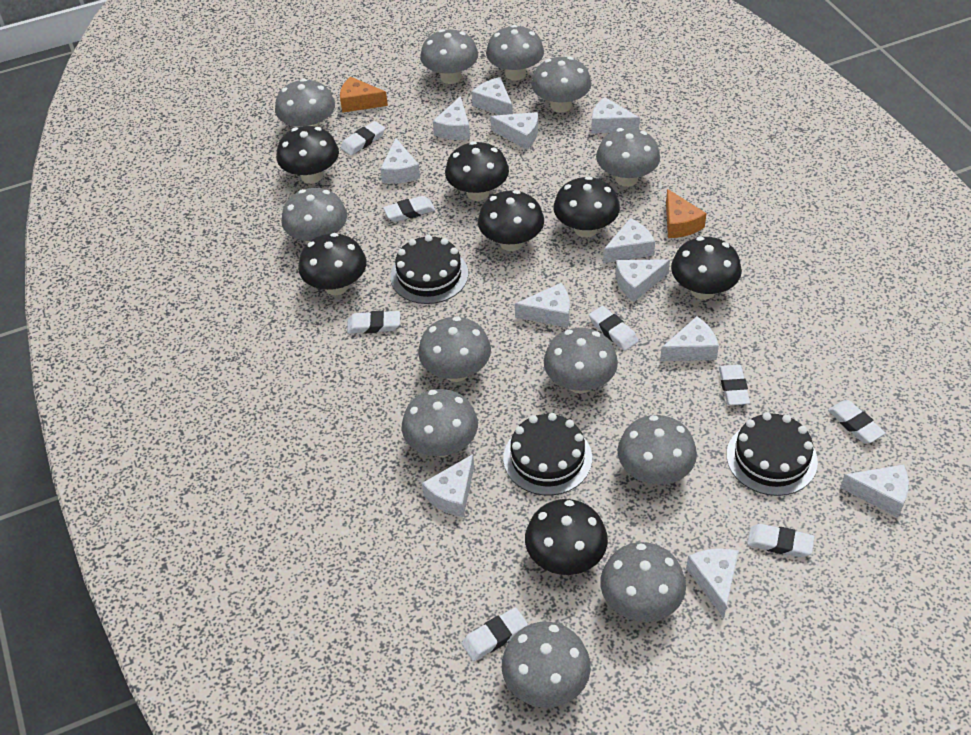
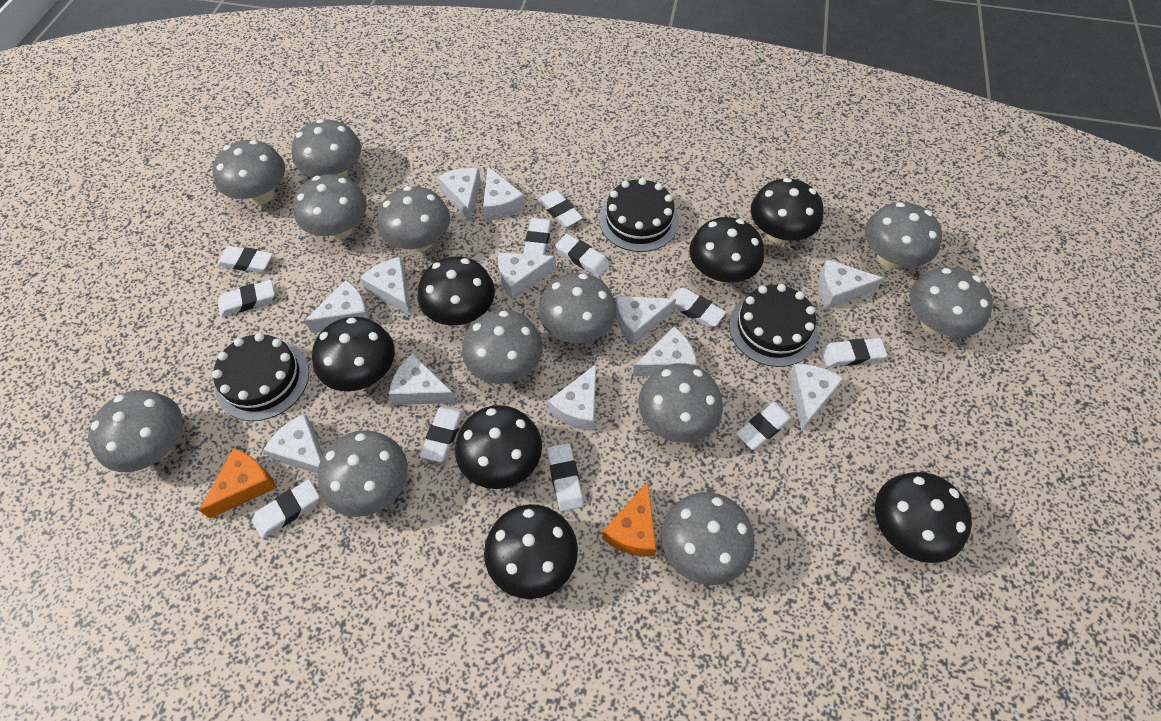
white eraser: [341,121,385,156] [347,311,400,334] [383,196,435,222] [462,607,528,661] [589,306,639,351] [719,365,750,405] [747,524,814,557] [828,400,885,443] = 8 -> [217,246,273,273] [218,280,275,317] [252,479,320,539] [420,405,464,462] [523,218,552,255] [538,190,583,228] [547,443,584,511] [555,234,610,277] [670,288,726,327] [736,402,793,450] [821,338,887,367] = 11

